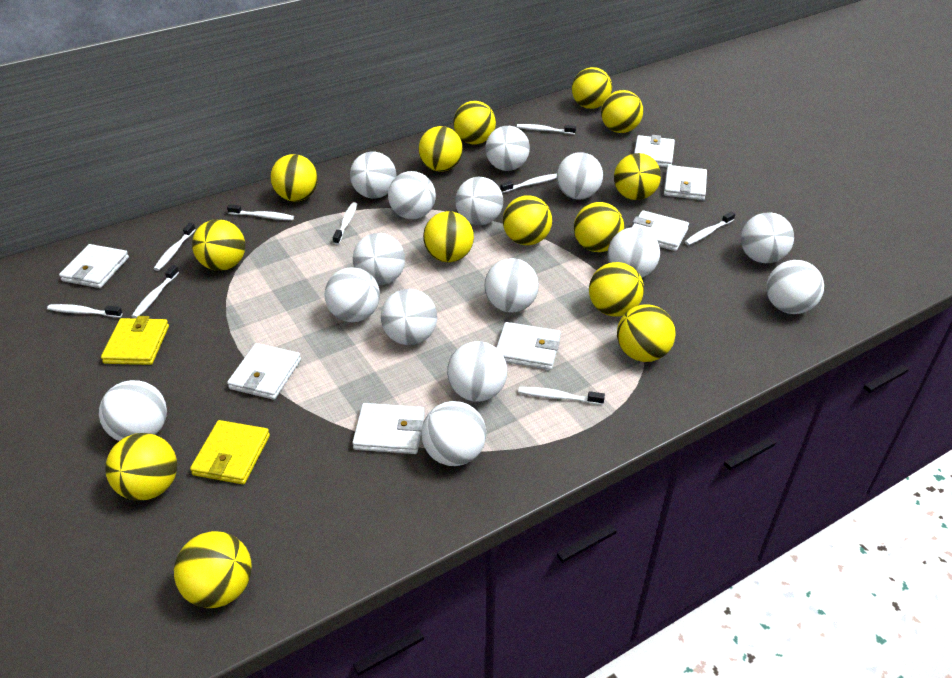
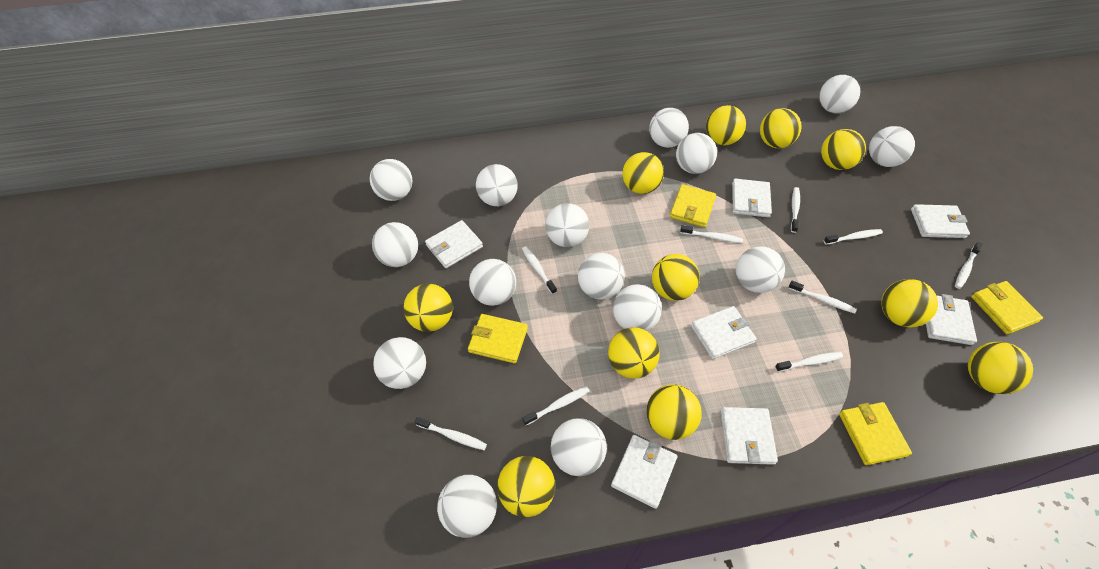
yellow ball: [105,433,177,501] [174,531,252,608] [192,219,245,271] [270,154,318,202] [419,126,463,171] [423,211,474,262] [453,101,496,144] [503,195,552,245] [572,67,612,109] [574,202,624,252] [589,262,644,316] [601,90,643,133] [614,153,661,200] [617,304,676,362] = 14 -> [404,284,453,332] [497,456,555,517] [608,327,659,379] [622,152,664,194] [646,384,702,440] [652,254,700,301] [706,105,746,145] [760,108,802,148] [821,129,866,170] [881,279,938,328] [968,342,1033,394] = 11
yellow wallet: [101,316,169,365] [190,420,270,484] = 2 -> [468,314,528,364] [670,184,716,228] [839,402,912,465] [971,281,1043,334] = 4

